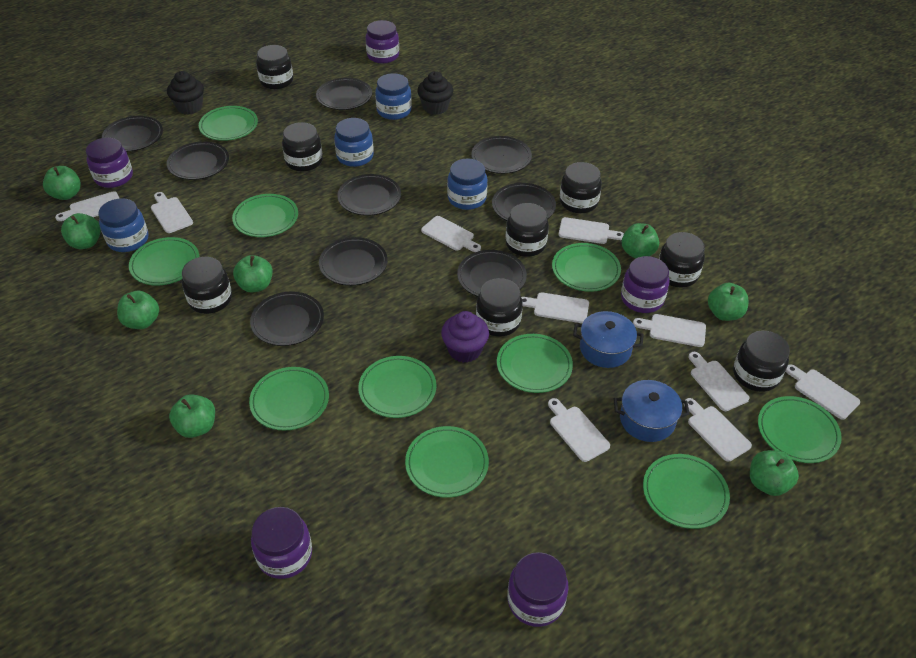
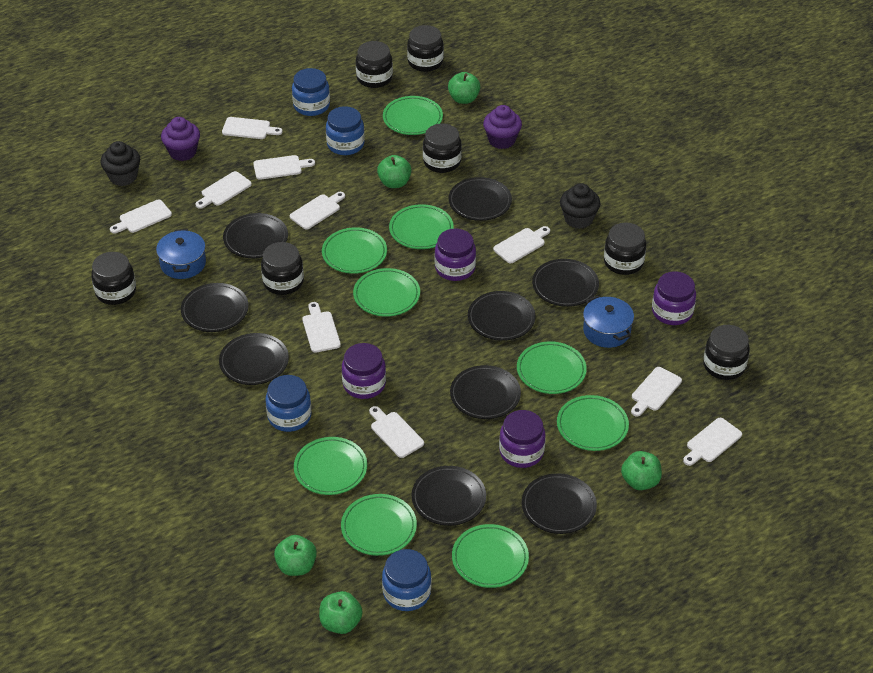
black jar: [182,257,232,314] [256,45,293,90] [282,122,323,172] [476,278,523,337] [506,203,549,257] [560,162,602,213] [659,232,705,287] [733,330,790,392] = 8 -> [91,252,136,305] [261,242,304,295] [356,41,393,88] [407,25,444,72] [423,123,462,173] [604,222,646,275] [703,325,750,380] = 7
green apple: [43,166,81,200] [61,213,101,249] [117,290,159,329] [169,394,215,438] [233,255,273,293] [622,223,659,259] [708,283,749,321] [750,450,799,496] = 8 -> [274,535,317,576] [319,591,363,634] [377,155,412,188] [448,72,481,104] [621,451,662,490] = 5
green plate: [129,237,199,286] [199,106,258,141] [232,194,298,237] [249,367,329,431] [358,356,436,418] [405,426,489,498] [497,334,573,393] [552,243,621,292] [643,454,730,529] [758,396,842,463] = 10 -> [294,437,367,495] [322,227,387,274] [341,494,417,556] [353,268,420,317] [383,96,443,135] [389,204,454,249] [452,524,529,588] [517,341,587,394] [557,395,629,451] = 9
purple cupcake: [441,311,489,363] = 1 -> [161,117,200,161] [483,105,522,149] = 2
purple jar: [86,138,133,188] [251,507,312,579] [366,20,399,63] [508,552,569,627] [621,256,669,313] = 5 -> [342,343,386,399] [435,228,476,281] [499,410,546,468] [652,271,696,325] = 4

